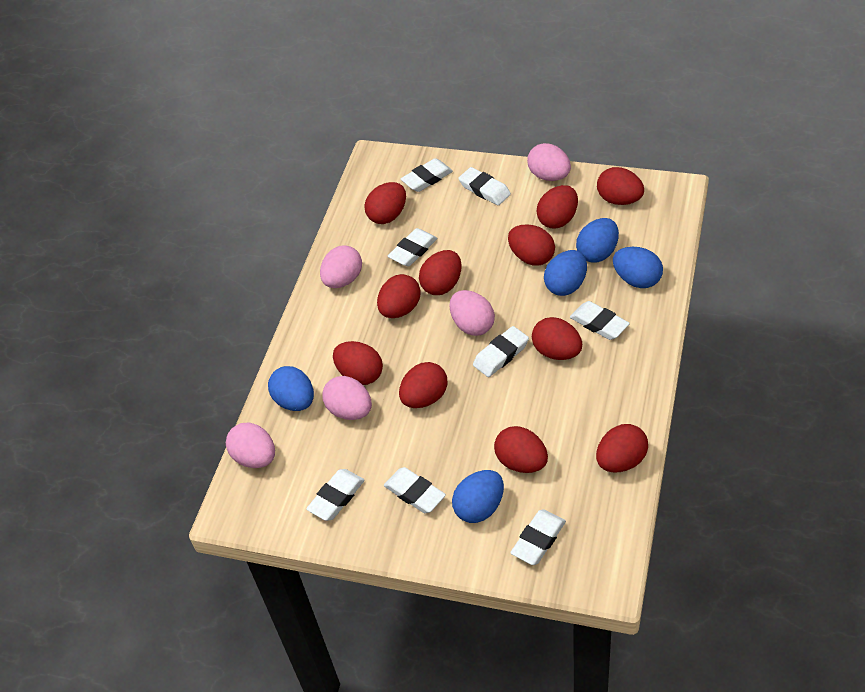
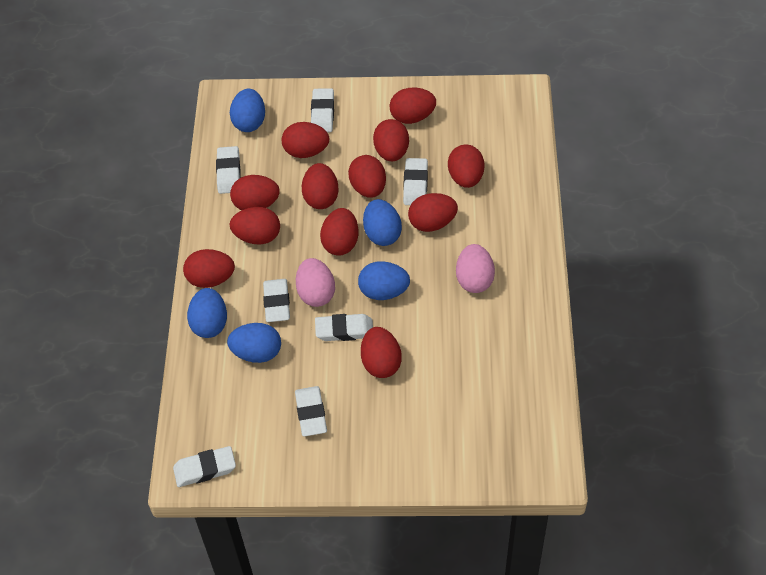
pink egg: [226,423,275,468] [320,245,362,288] [322,376,372,420] [450,290,495,336] [527,143,571,181] = 5 -> [296,258,335,307] [456,244,495,293] = 2
red egg: [333,341,383,385] [365,182,406,224] [377,274,421,318] [399,362,447,408] [419,250,462,295] [494,426,548,473] [508,224,555,265] [532,317,582,360] [537,185,578,229] [596,424,648,472] [597,167,644,205] = 11 -> [183,249,235,288] [229,207,280,244] [230,175,280,210] [282,122,329,158] [302,163,339,209] [320,208,359,255] [348,155,386,198] [361,327,402,378] [373,119,409,161] [390,88,436,124] [408,193,458,232] [448,145,484,188] = 12
white eraser: [306,469,365,521] [384,467,446,513] [388,228,437,266] [401,158,453,192] [458,167,511,205] [473,326,529,377] [510,509,566,565] [570,301,630,340] = 8 -> [173,446,236,487] [216,146,241,194] [263,279,290,322] [295,386,327,436] [311,88,334,132] [315,314,373,341] [403,158,428,205] = 7

